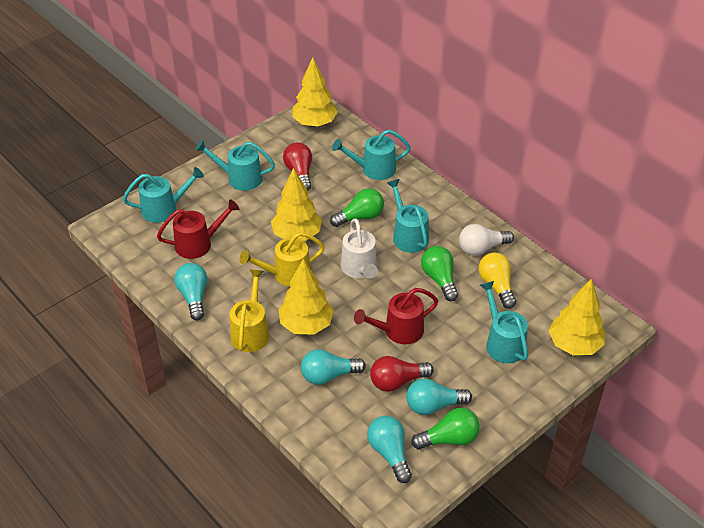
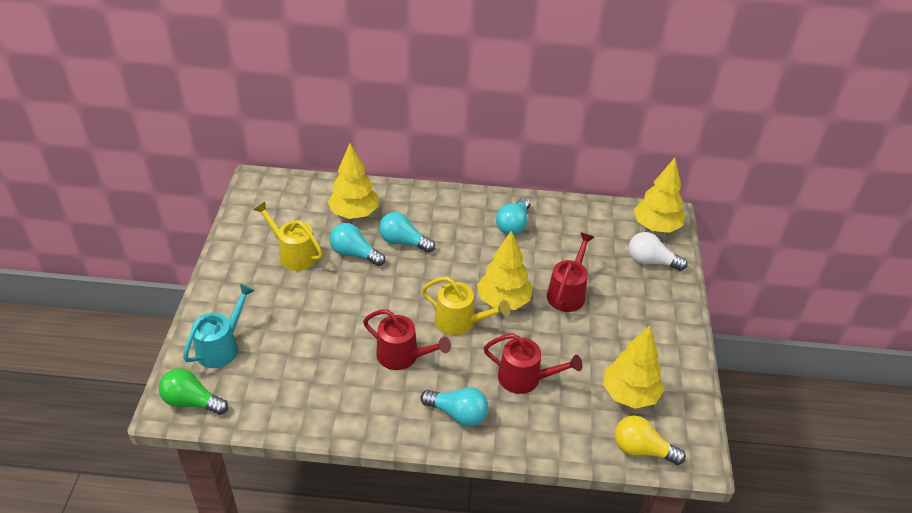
green light bulb: [330,188,384,227] [411,408,480,449] [421,246,458,302] = 3 -> [159,368,228,415] = 1
red light bulb: [283,143,312,190] [370,356,434,392] = 2 -> none = 0
red watering can: [157,199,239,259] [354,288,438,344] = 2 -> [363,309,451,370] [483,334,582,394] [547,233,594,312] = 3
turquoise watering can: [123,167,204,223] [195,140,275,191] [332,130,411,180] [387,179,429,253] [480,281,528,363] = 5 -> [183,284,255,368] = 1
white watering can: [341,219,378,279] = 1 -> none = 0

